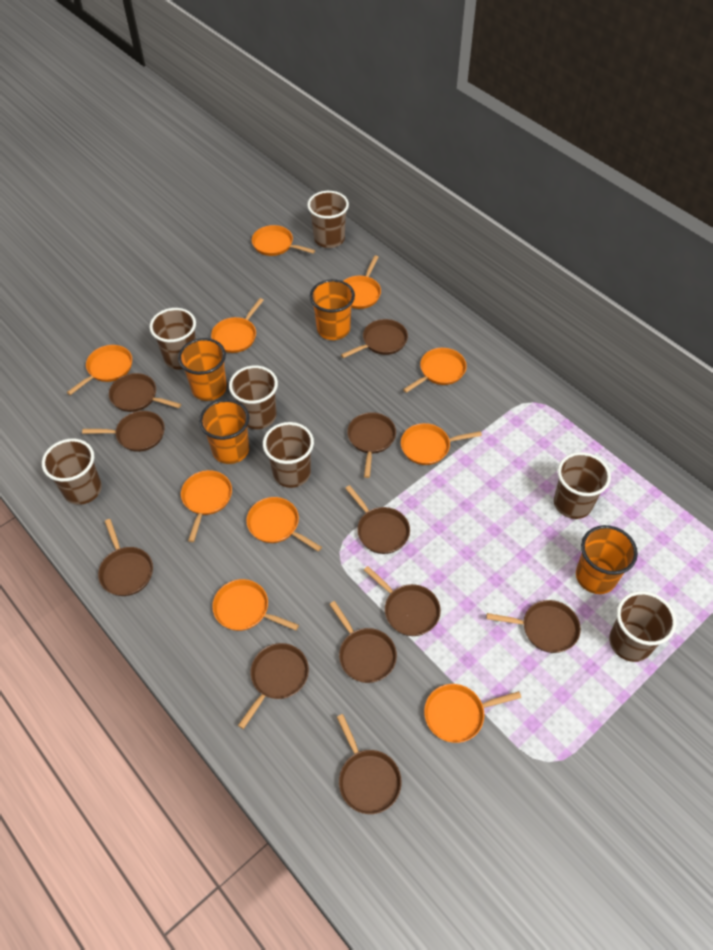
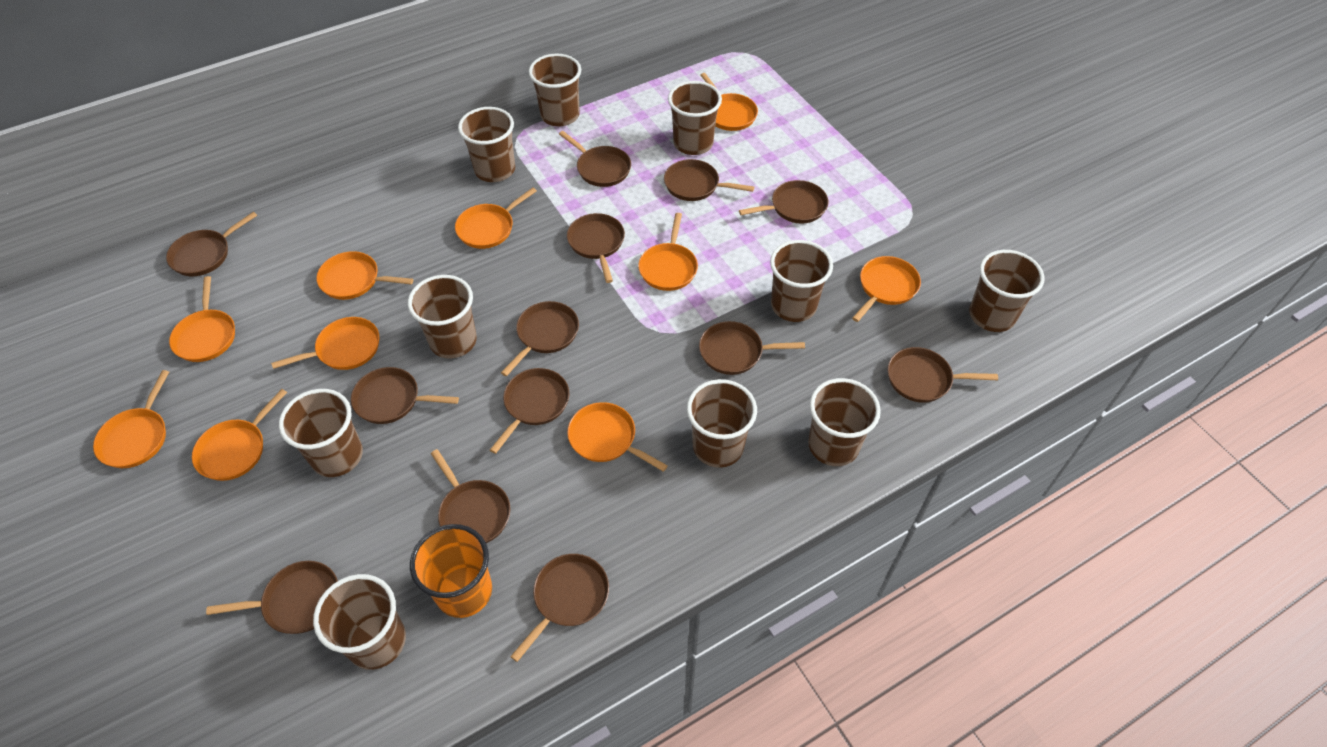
brown cup: [42,439,102,505] [149,308,196,370] [229,366,278,429] [263,422,314,488] [307,191,349,248] [554,452,611,519] [609,591,676,662] = 7 -> [279,389,363,477] [313,574,406,670] [408,275,477,358] [458,107,515,182] [529,54,581,126] [668,81,722,155] [687,379,757,468] [770,240,833,322] [808,378,881,466] [969,250,1044,332] = 10
brown pan: [82,411,165,452] [98,519,153,596] [109,373,181,412] [238,643,309,729] [329,601,397,683] [337,714,402,814] [341,319,408,358] [345,485,410,554] [347,412,396,478] [364,566,441,636] [486,600,581,653] = 11 -> [166,212,257,276] [206,561,338,634] [351,367,459,424] [431,449,511,543] [490,368,569,454] [501,301,579,376] [510,554,609,662] [559,131,631,187] [567,213,625,283] [664,159,754,201] [699,321,805,375] [739,180,828,224] [888,347,998,403] = 13
orange cup: [178,338,227,401] [199,399,249,464] [310,279,355,340] [576,525,638,594] = 4 -> [410,524,492,618] = 1

